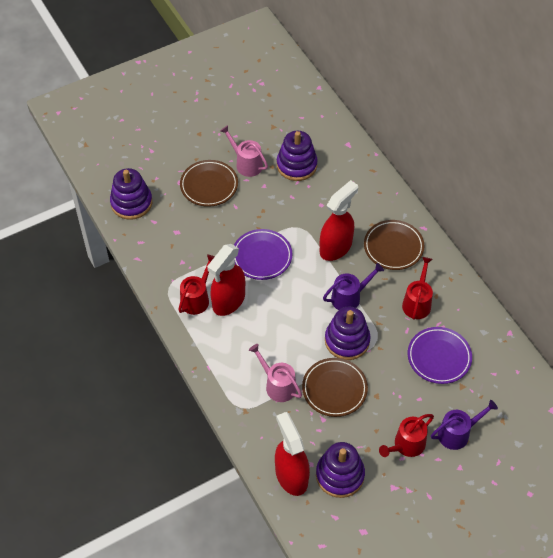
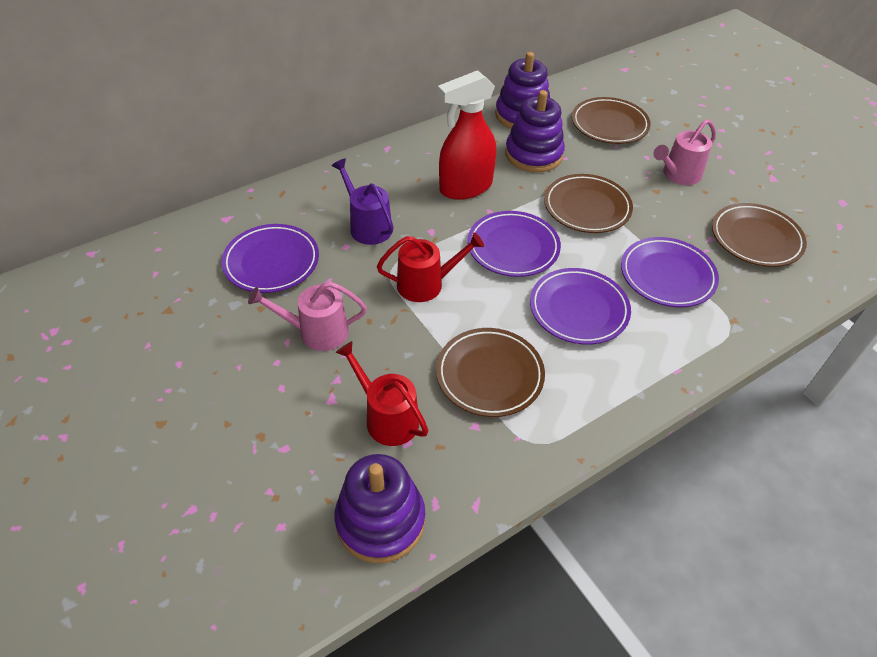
brown plate: [180,160,238,207] [302,358,368,417] [364,220,424,270] = 3 -> [436,328,545,417] [544,174,633,233] [572,97,651,144] [712,203,807,267] = 4
purple plate: [234,229,292,280] [408,327,472,384] = 2 -> [221,224,319,293] [467,211,561,277] [530,268,631,345] [621,237,719,307] = 4
purple stacking toy: [110,168,152,220] [277,131,318,181] [316,442,365,498] [325,307,371,360] = 4 -> [334,454,425,563] [495,52,550,129] [505,90,565,173] = 3
purple watering can: [323,263,384,310] [431,400,498,450] = 2 -> [331,158,393,245] = 1
red spray bottle: [207,244,245,316] [275,412,310,496] [320,180,358,261] = 3 -> [438,70,496,200] = 1
red watering can: [178,254,214,315] [379,414,434,457] [402,257,433,320] = 3 -> [335,341,428,446] [377,232,484,302] = 2

